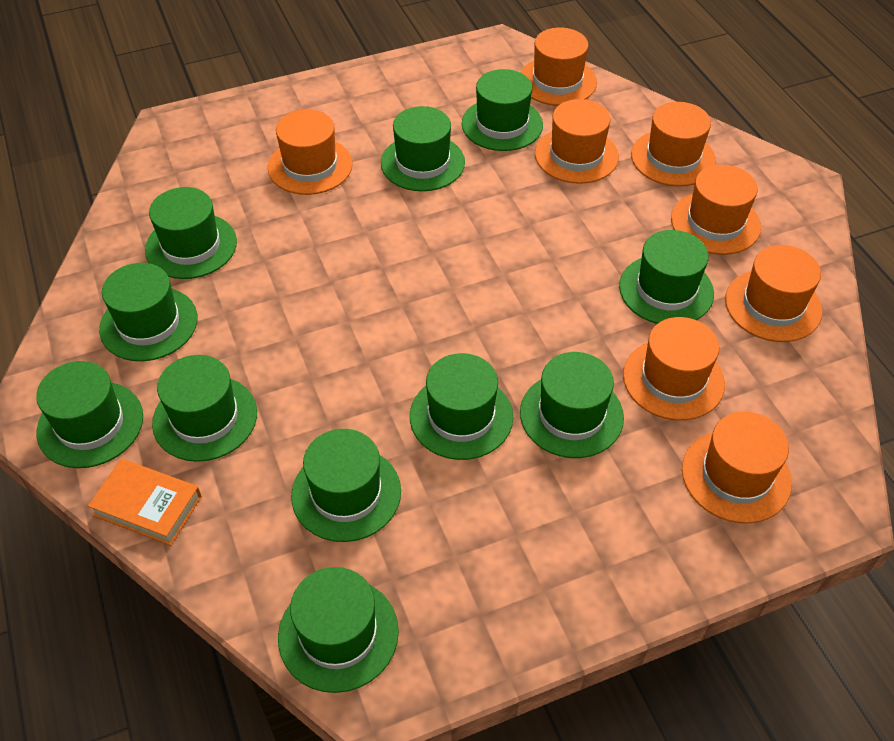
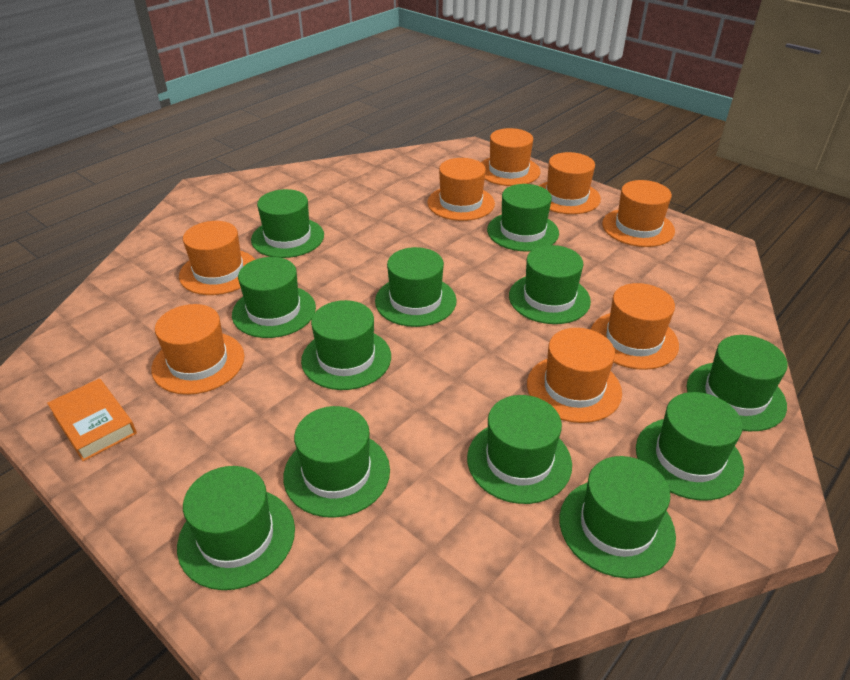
green hat: [36,361,143,468] [99,263,197,361] [145,187,237,279] [152,355,257,462] [278,567,399,693] [291,429,401,542] [381,106,465,191] [410,353,513,460] [462,69,543,151] [520,352,624,458] [619,230,714,324] = 11 -> [177,466,295,590] [232,257,316,338] [251,189,324,258] [283,406,390,518] [301,300,391,390] [375,247,457,327] [467,395,572,504] [487,184,559,252] [509,245,591,324] [559,456,676,578] [636,392,744,501] [687,335,788,431] = 12

